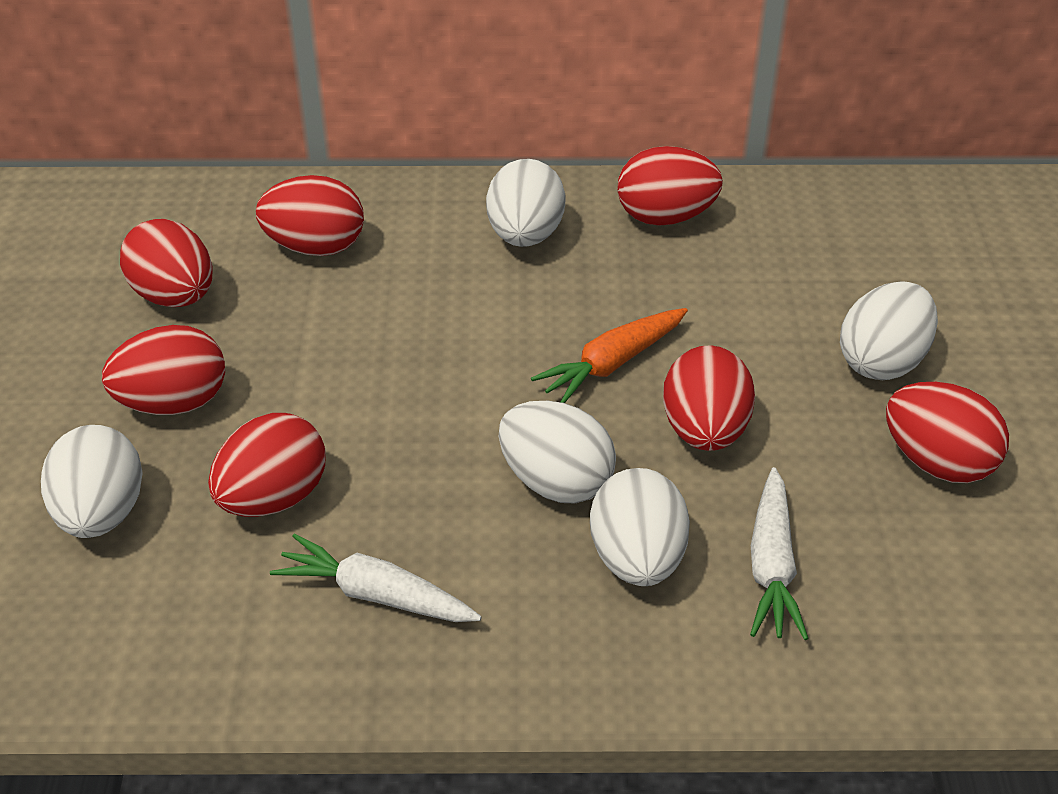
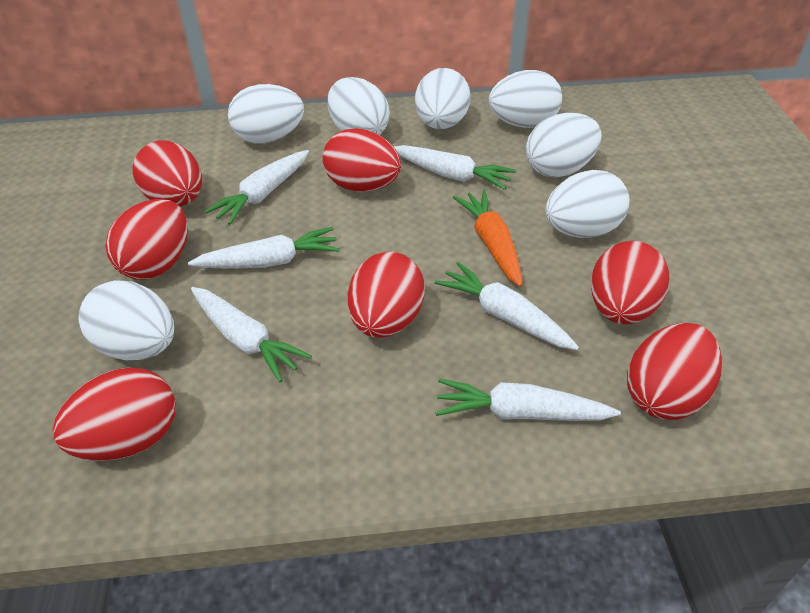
white carrot: [270,533,482,622] [750,467,809,640] = 2 -> [188,227,340,269] [191,287,312,382] [205,150,309,225] [394,145,516,190] [435,262,579,350] [435,378,621,421] = 6
white egg: [41,425,143,538] [486,159,566,247] [499,401,616,503] [590,468,690,586] [840,281,938,380] = 5 -> [78,280,174,360] [228,84,304,144] [328,77,390,135] [415,68,471,129] [489,70,562,128] [526,113,602,178] [546,170,630,238] = 7

